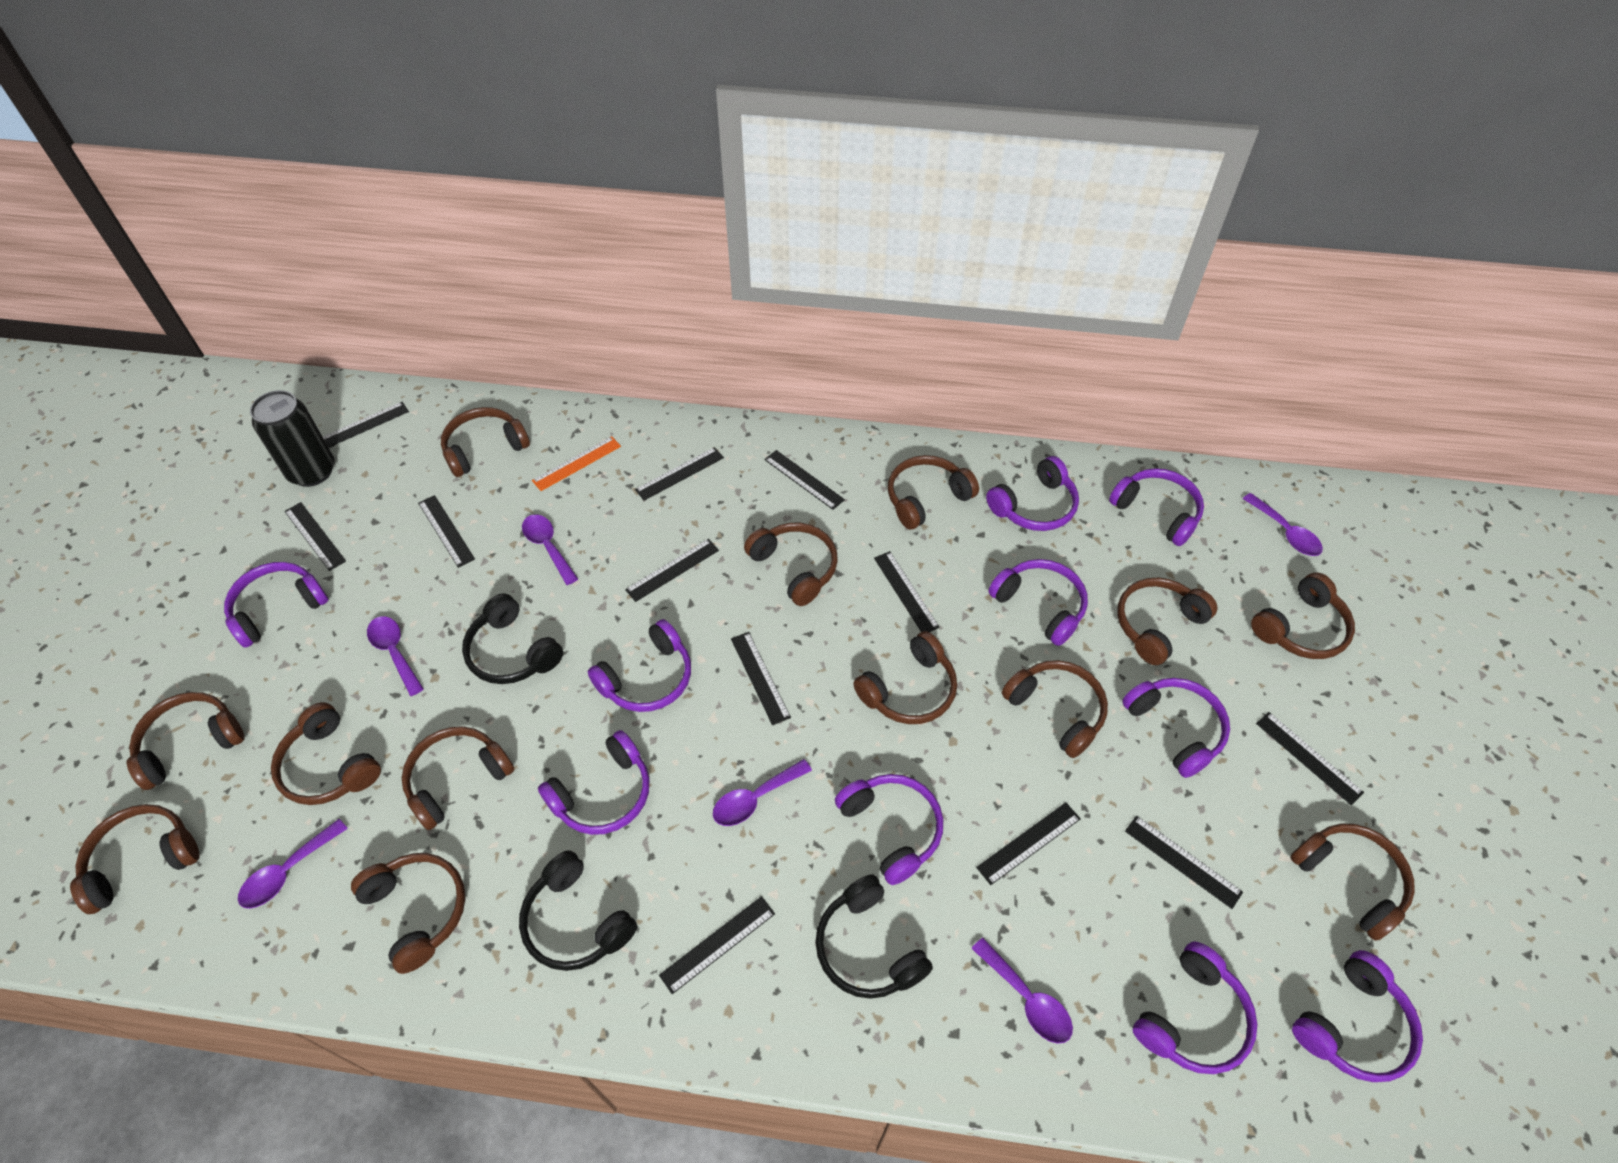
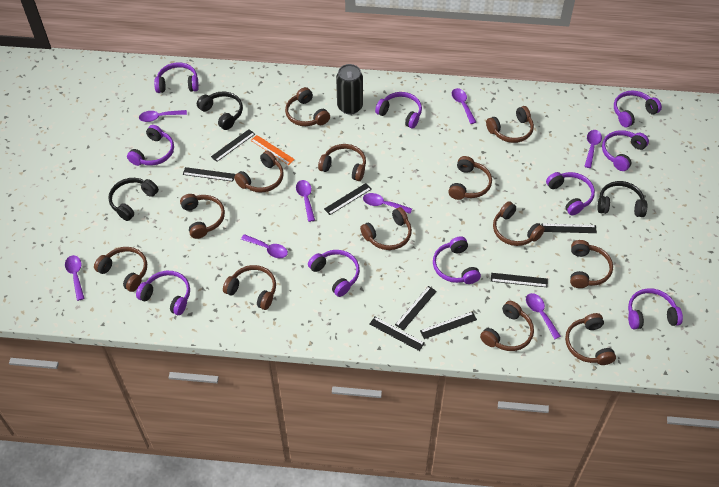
black ruler: [284,502,346,571] [323,402,409,447] [418,495,475,568] [625,539,719,602] [635,447,724,501] [659,896,775,994] [731,632,791,725] [764,450,845,510] [874,551,940,632] [976,802,1081,885] [1125,816,1243,909] [1256,712,1364,805] = 12 -> [183,167,235,182] [211,129,255,162] [324,183,371,215] [370,317,425,351] [395,286,437,331] [420,311,477,339] [491,273,548,287] [541,223,597,233] = 8
purple spoon: [238,819,348,909] [367,616,424,696] [522,515,578,585] [713,759,812,826] [971,938,1073,1044] [1243,493,1323,556] = 6 -> [65,255,84,301] [139,110,187,122] [241,234,288,258] [296,180,315,222] [363,193,412,214] [452,88,476,124] [526,293,561,339] [584,130,602,168] = 8

